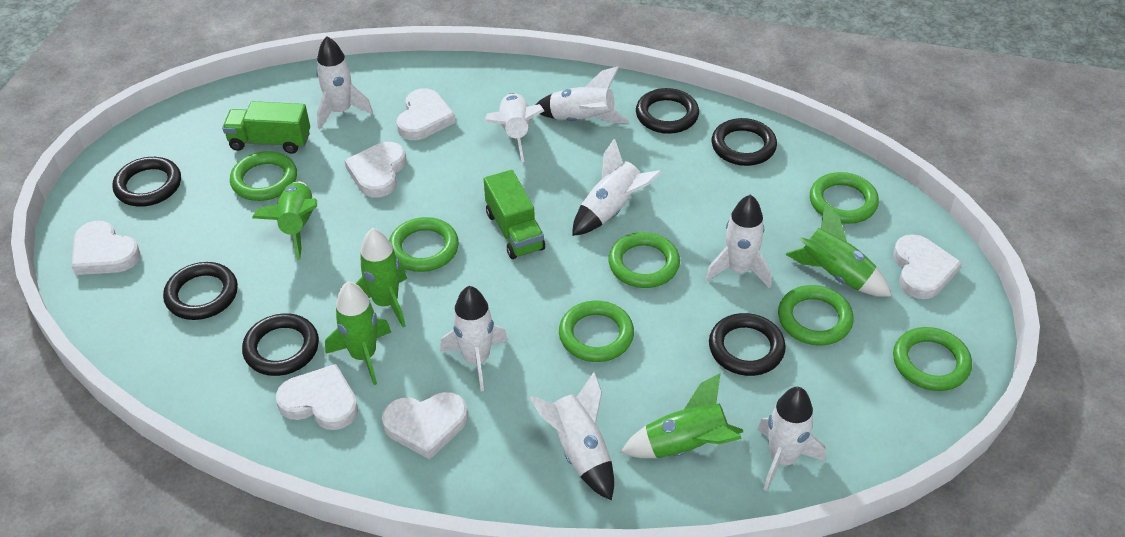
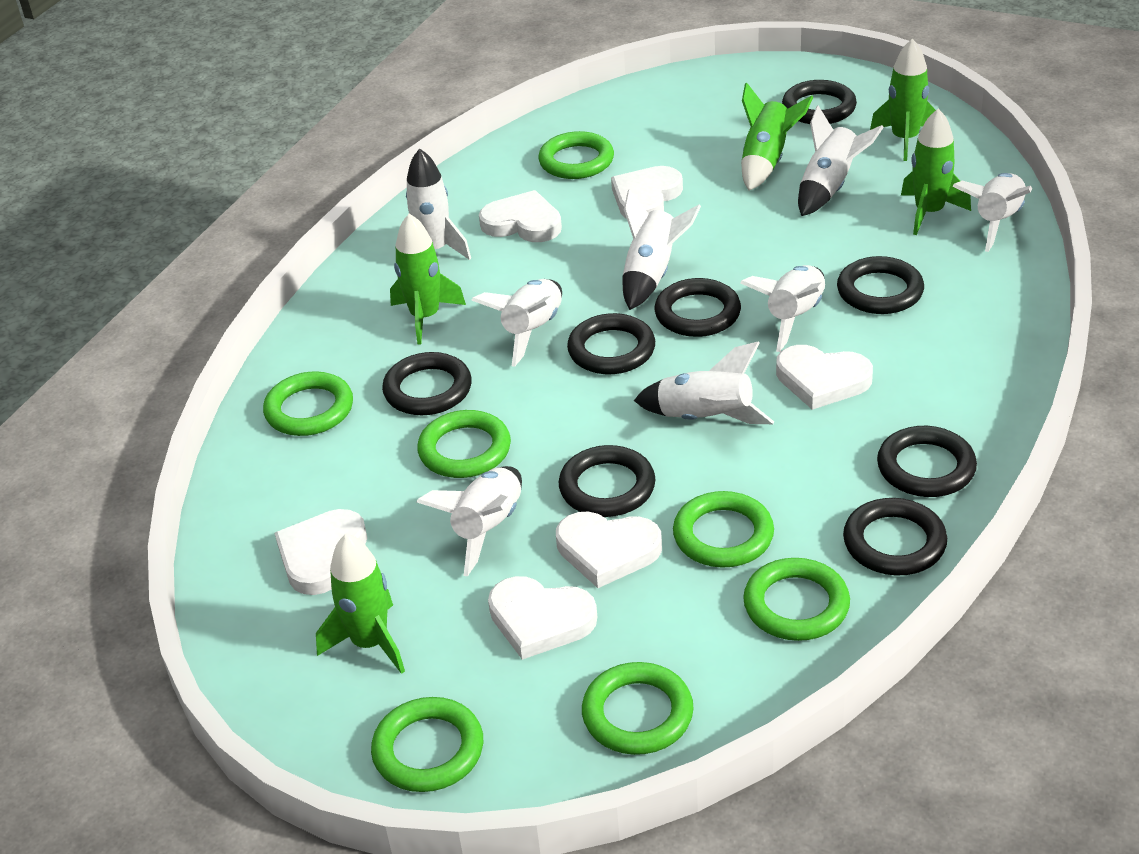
black ring: [113,157,181,206] [163,262,238,320] [242,313,319,376] [636,88,699,134] [709,313,786,376] [712,118,777,166] = 6 -> [382,352,472,415] [559,445,655,517] [567,313,655,374] [655,278,741,337] [782,80,857,124] [837,256,924,314] [843,498,947,575] [877,426,977,497] = 8
green truck: [222,101,310,154] [484,170,545,259] = 2 -> none = 0

